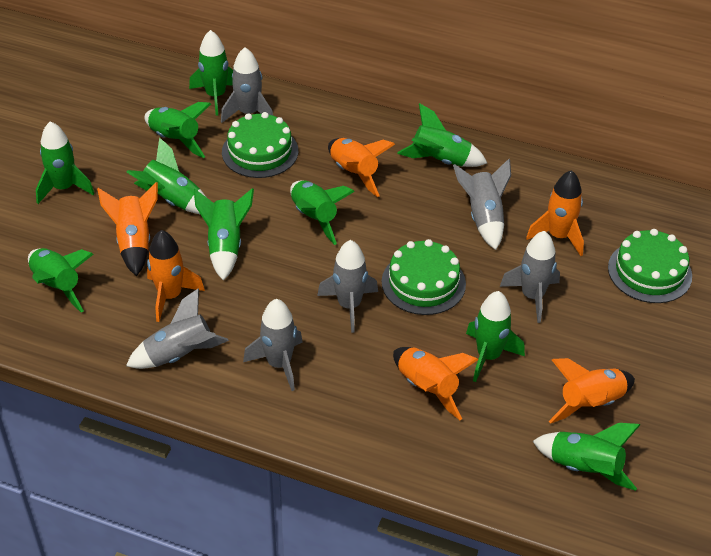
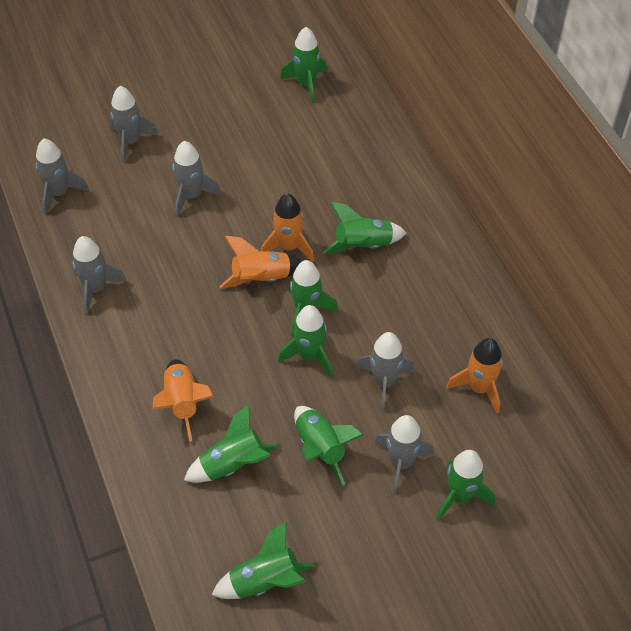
green cake: [222,112,298,178] [382,239,466,315] [608,229,692,303] = 3 -> none = 0
green rocket: [28,248,94,313] [36,121,95,204] [126,137,206,214] [144,102,211,158] [189,30,233,116] [194,188,254,280] [290,181,355,245] [397,103,487,167] [466,291,525,382] [533,423,640,491] = 10 -> [184,404,279,483] [212,521,315,599] [278,305,333,378] [280,27,327,103] [289,260,339,337] [294,406,364,485] [323,202,406,254] [436,450,496,521] = 8
orange rocket: [97,182,158,276] [147,230,205,322] [328,138,395,197] [393,347,479,420] [526,170,584,256] [549,358,635,424] = 6 -> [153,359,214,442] [219,236,302,288] [261,193,314,263] [446,338,503,414] = 4

